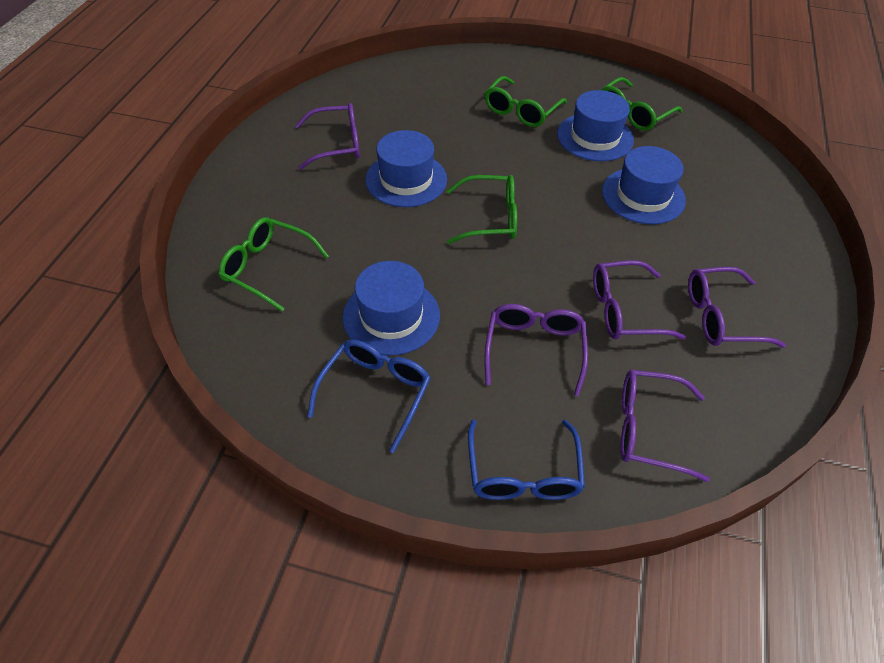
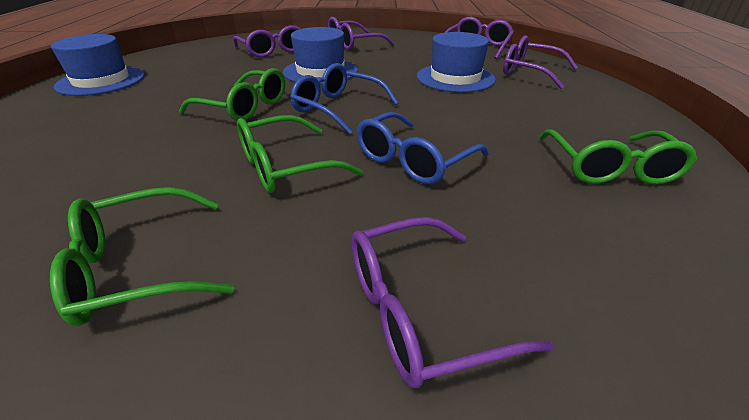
blue hat: [343,261,440,356] [365,130,447,207] [557,90,634,161] [602,146,686,224] = 4 -> [51,34,145,96] [283,27,358,85] [417,32,496,92] = 3

